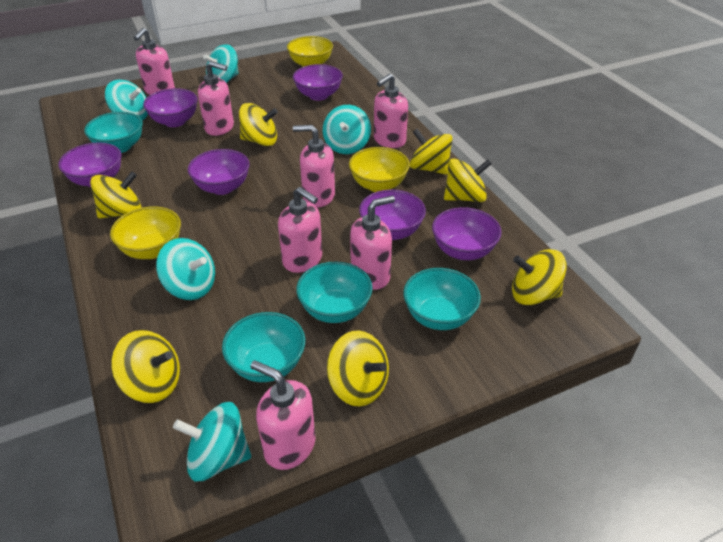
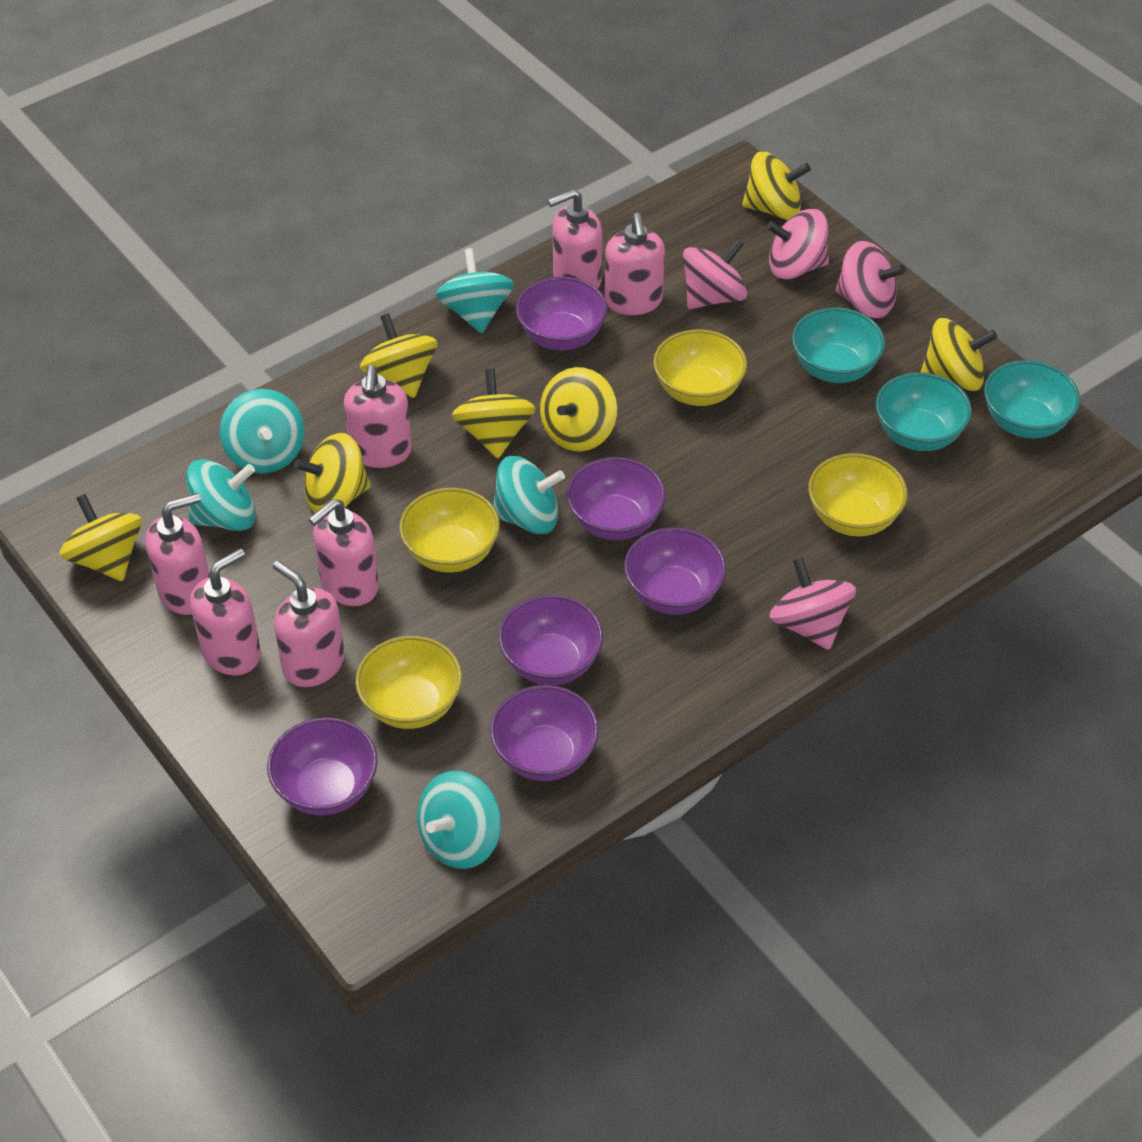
pink spinning top: none = 0 -> [683,239,747,309] [767,209,829,279] [769,557,856,650] [835,241,905,318] = 4
turquoise bowl: [84,112,143,153] [222,312,305,382] [296,262,373,323] [403,268,481,330] = 4 -> [792,308,885,383] [876,373,972,451] [984,360,1080,438] = 3
yellow bowl: [110,206,181,259] [287,36,333,67] [349,147,410,192] = 3 -> [355,636,462,729] [399,488,500,572] [653,330,747,406] [808,453,908,536] = 4

